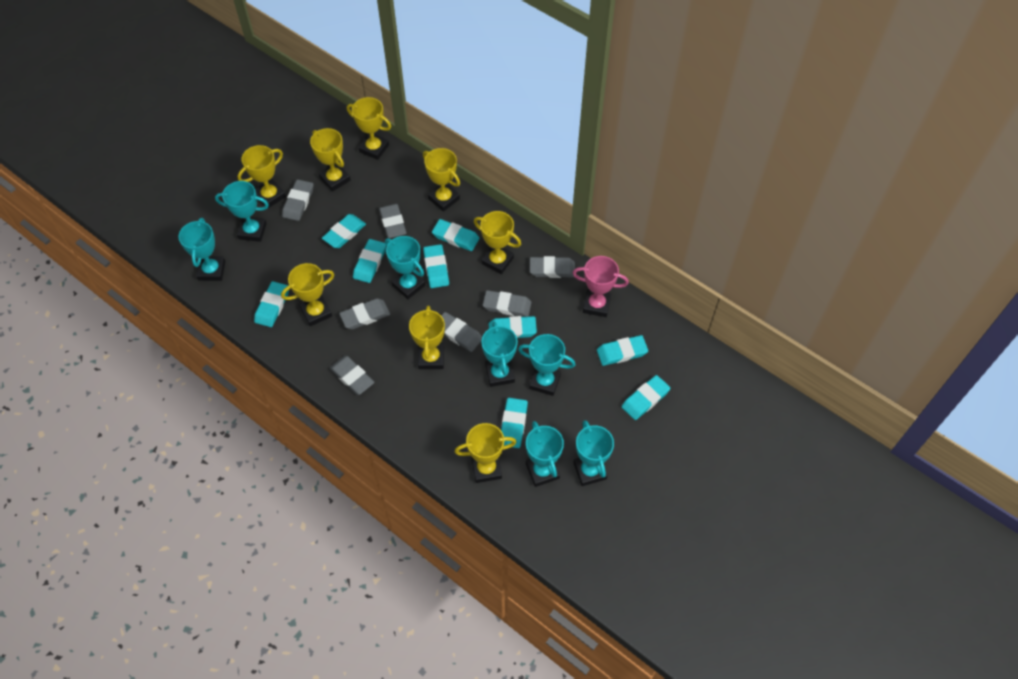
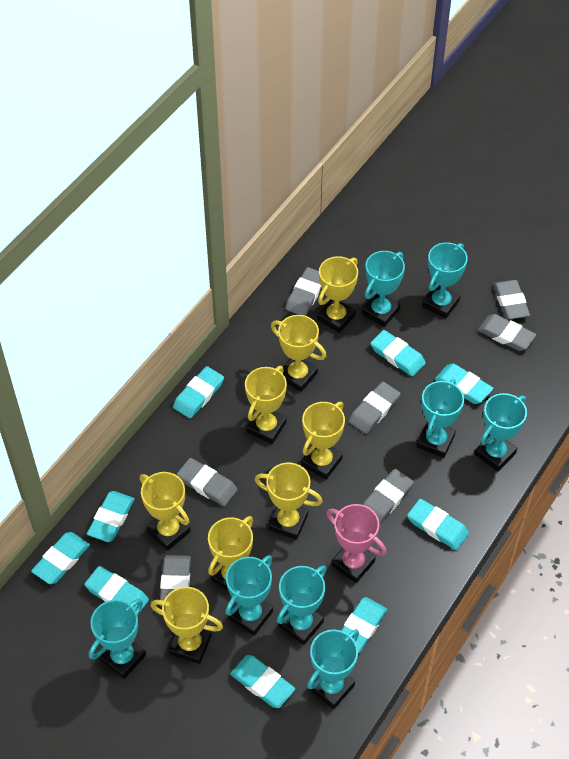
turquoise trophy: [178,218,225,281] [215,181,269,242] [385,236,425,299] [481,322,518,387] [518,334,576,396] [526,421,564,487] [573,420,614,486] = 7 -> [89,599,146,679] [225,555,273,636] [277,566,326,645] [307,629,359,709] [362,251,405,327] [417,379,464,458] [422,242,468,319] [475,393,527,471] = 8

